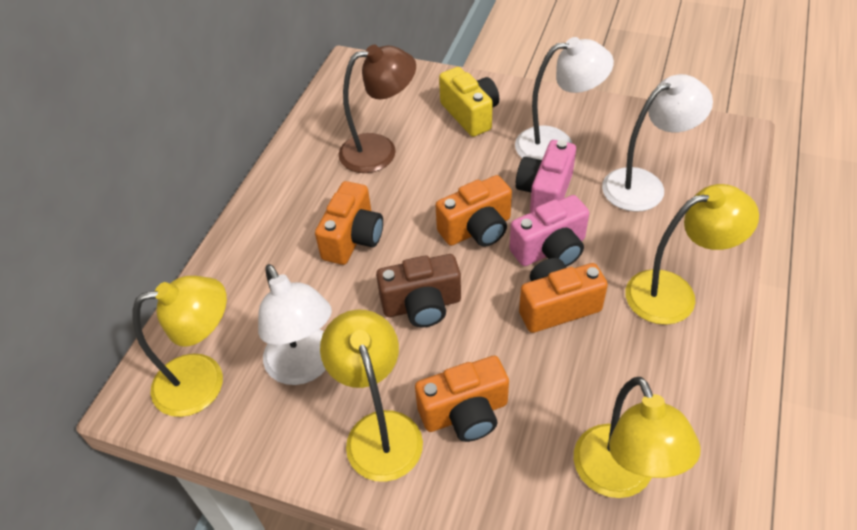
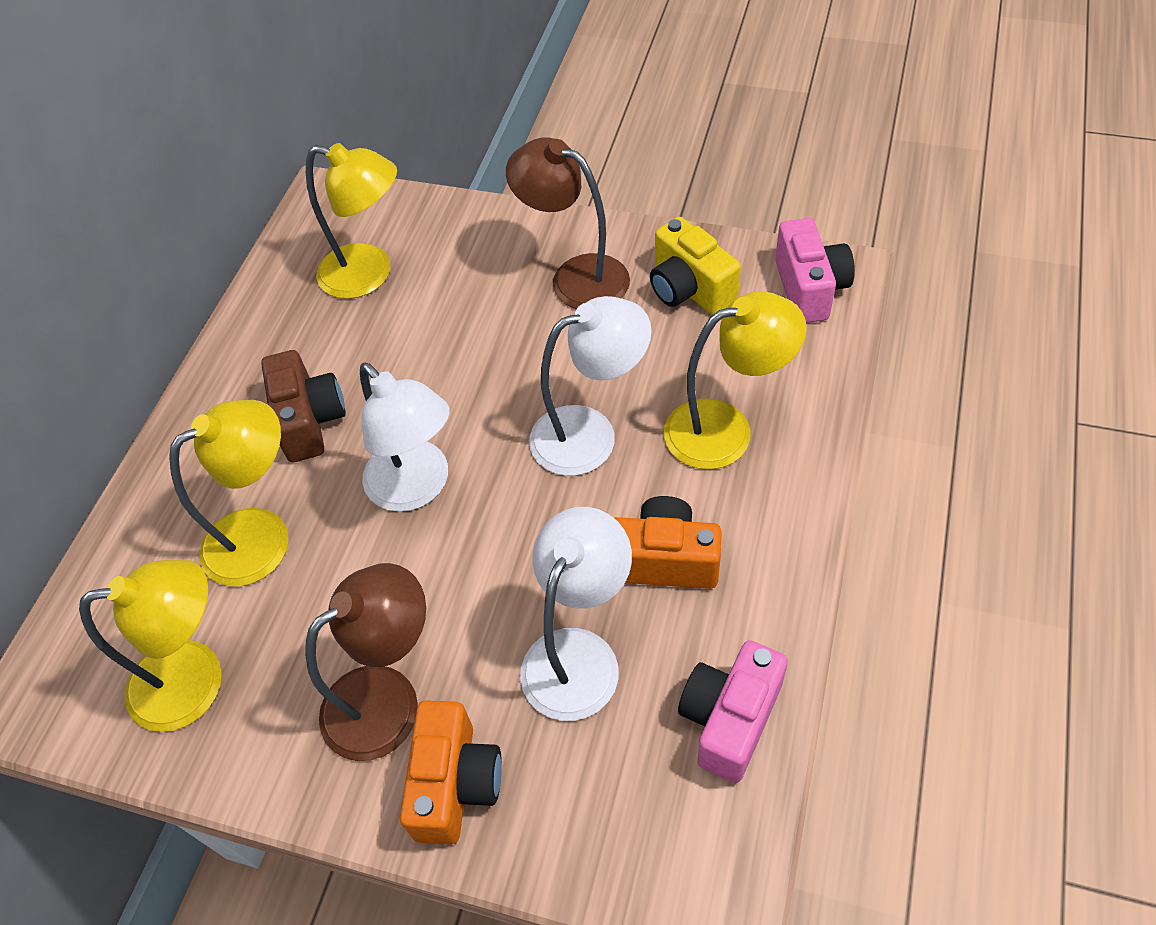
brown lamp: [339,45,416,173] = 1 -> [305,563,426,761] [506,137,630,309] = 2
orange camera: [315,181,383,265] [415,356,509,442] [436,175,512,247] [519,258,608,333] = 4 -> [400,700,502,845] [614,496,722,589] = 2

